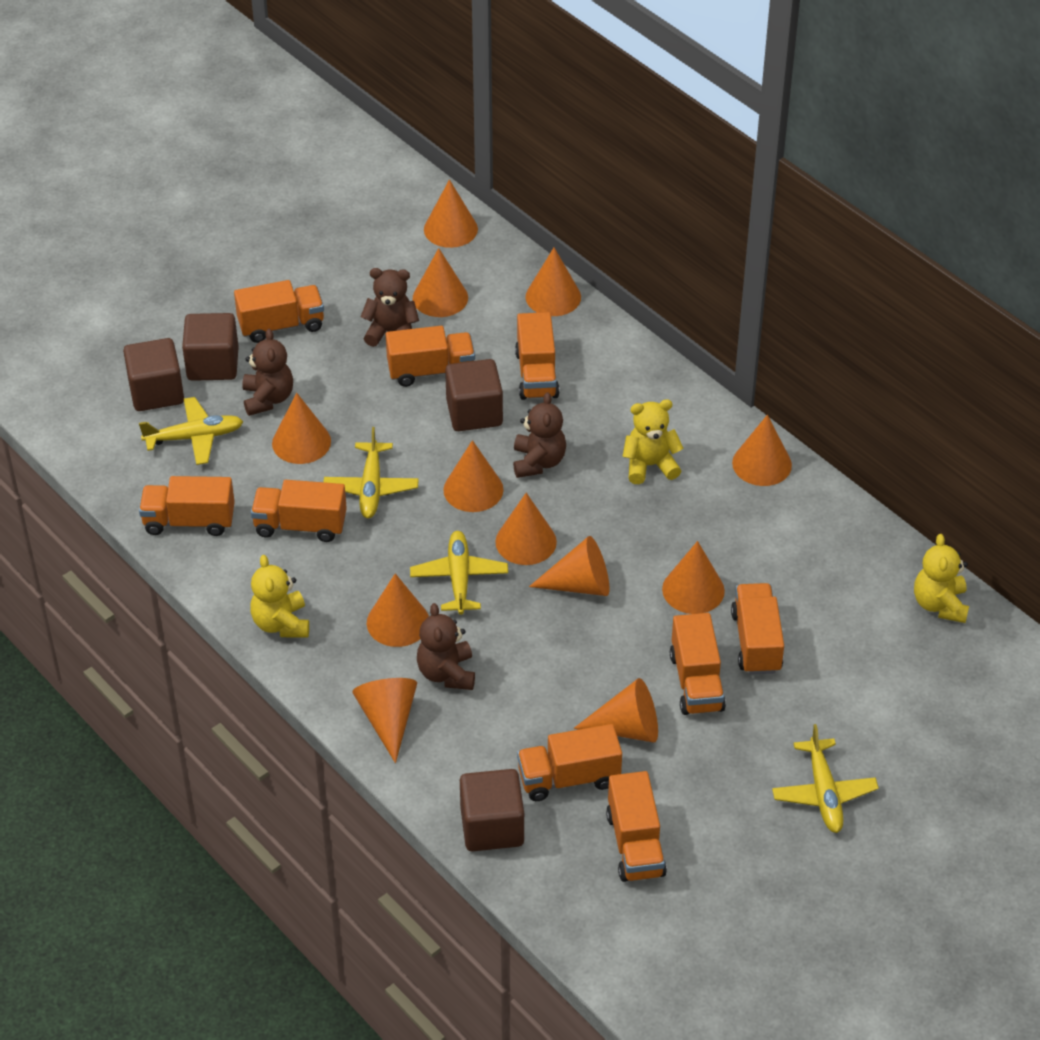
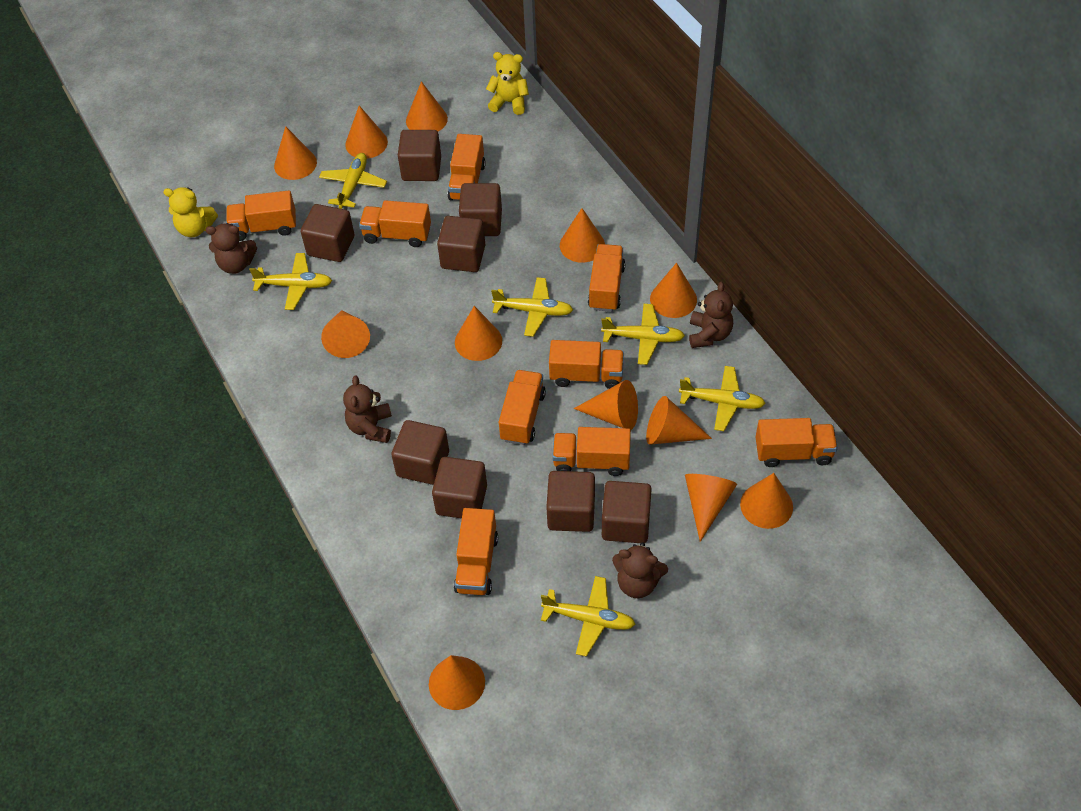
brown cube: [123,338,184,411] [182,313,239,381] [445,359,503,431] [460,769,524,851] = 4 -> [301,204,355,262] [391,420,449,485] [398,130,441,181] [432,457,487,519] [437,216,485,272] [459,183,502,236] [546,471,595,532] [602,481,652,543] = 8
yellow plane: [139,397,243,465] [324,427,419,518] [410,531,508,615] [772,724,879,833] = 4 -> [249,253,332,310] [319,153,387,209] [491,277,573,337] [541,576,636,657] [601,304,685,365] [679,366,766,431] = 6
yellow teddy bear: [250,555,309,637] [622,400,684,484] [914,534,969,623] = 3 -> [163,187,218,237] [486,52,529,115] = 2

